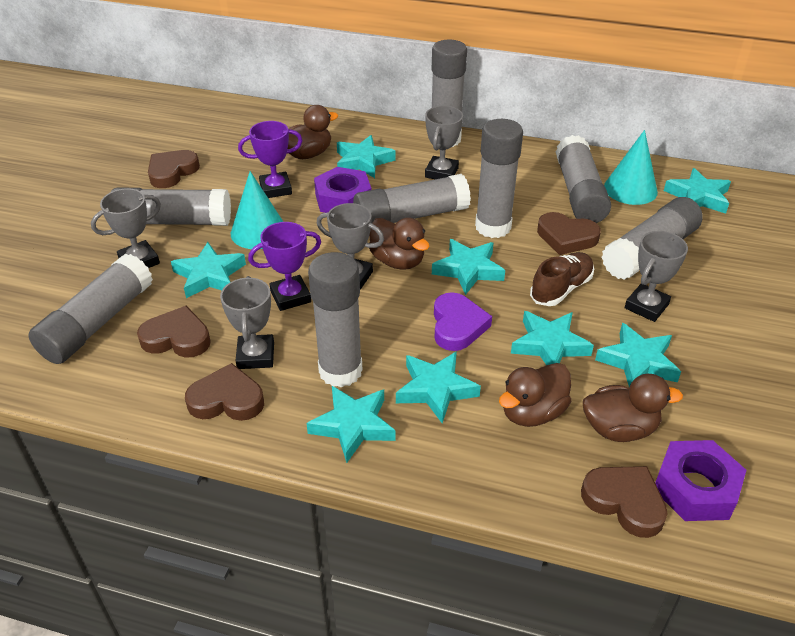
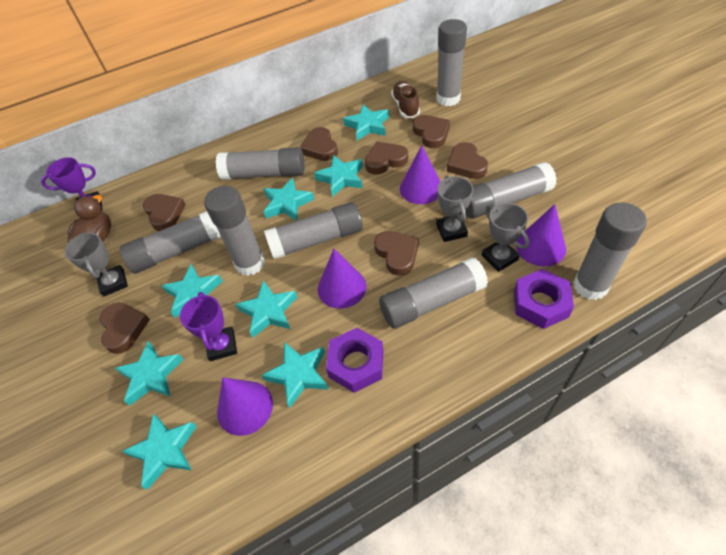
brown duck: [288,105,338,159] [369,218,429,270] [499,363,571,427] [583,373,683,442] = 4 -> [67,195,111,243] = 1
brown heart: [137,306,211,358] [148,150,200,188] [185,363,264,421] [537,212,601,255] [581,466,668,538] = 5 -> [100,302,150,354] [143,194,186,231] [300,127,338,161] [365,142,408,175] [374,231,419,275] [413,115,450,148] [447,142,488,179] = 7
grey trophy: [91,188,161,268] [220,276,274,369] [317,203,384,290] [425,106,463,179] [625,231,688,322] = 5 -> [65,233,128,297] [436,176,473,242] [482,203,529,272] = 3
purple cone: none = 0 -> [217,377,273,436] [318,249,366,309] [400,145,441,204] [516,204,566,266] = 4
purple heart: [434,292,492,351] = 1 -> none = 0
turquoise cone: [231,171,283,249] [604,130,658,205] = 2 -> none = 0

